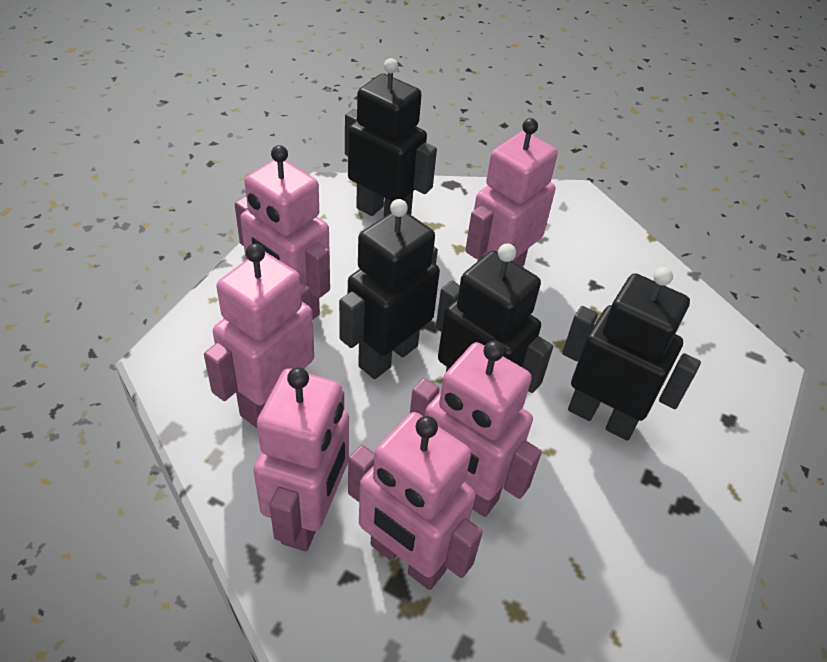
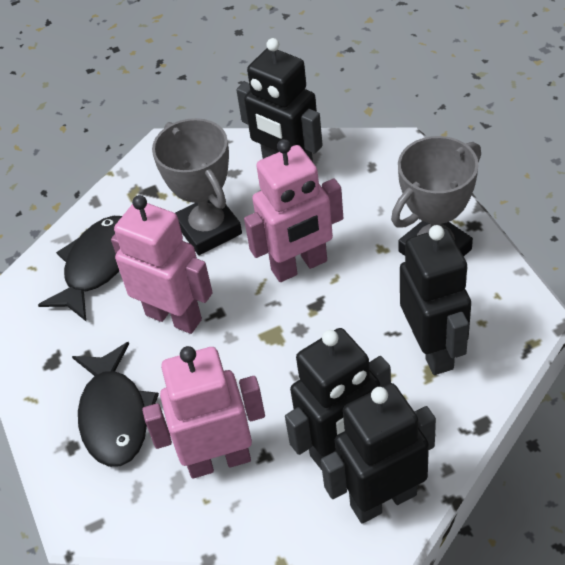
black fish: none = 0 -> [38,216,122,321] [72,342,159,467] = 2
grey trophy: none = 0 -> [152,118,242,255] [391,136,481,256] = 2
pink robot: [204,243,314,428] [235,145,330,319] [253,367,349,551] [348,412,483,590] [410,341,542,517] [465,118,558,267] = 6 -> [111,195,213,334] [142,346,265,479] [244,139,343,282] = 3

